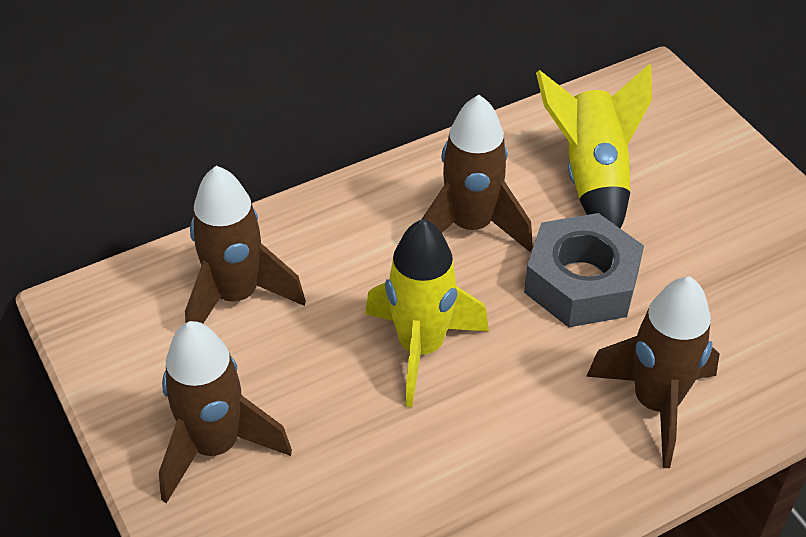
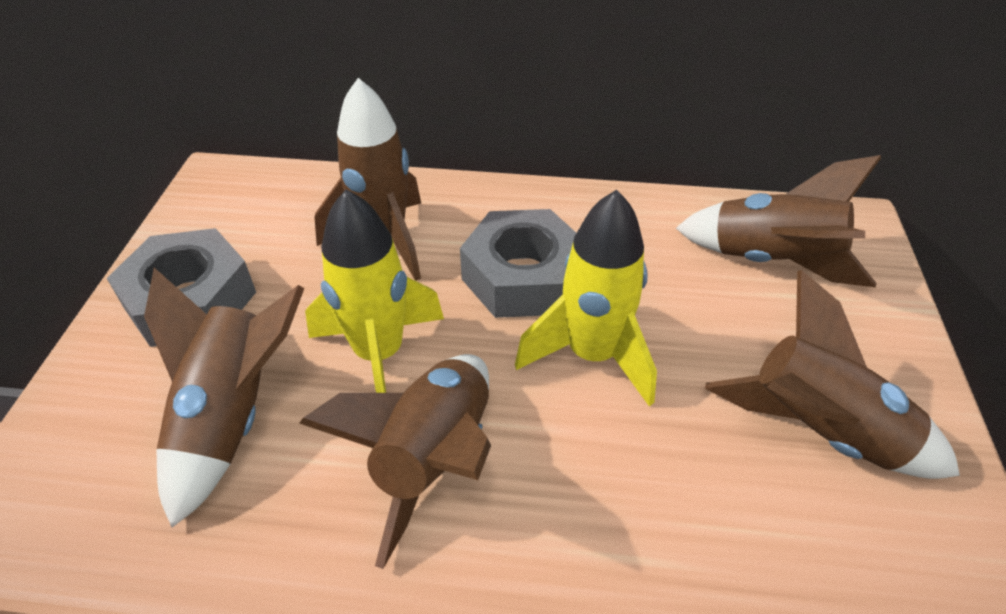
brown rocket: [159,321,292,503] [185,166,306,324] [421,95,533,252] [586,276,720,468] = 4 -> [144,268,304,528] [299,354,491,569] [314,78,421,281] [676,155,881,287] [705,270,960,479] = 5
grey nut: [524,213,644,327] = 1 -> [107,228,256,347] [460,209,576,318] = 2

